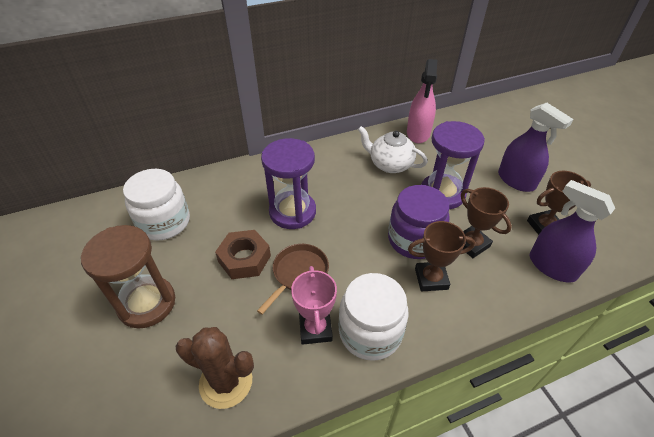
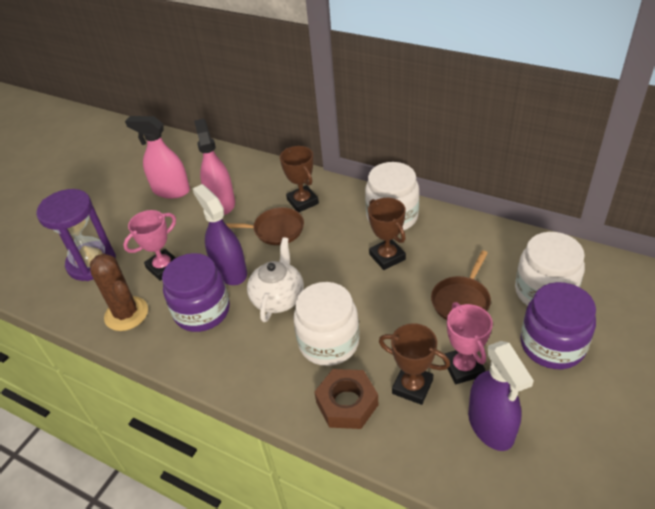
brown hourglass: [81,225,175,329] = 1 -> none = 0
brown pan: [257,244,329,315] = 1 -> [225,207,304,245] [431,250,491,320] = 2
pink spray bottle: [407,59,437,143] = 1 -> [125,116,190,199] [194,119,235,215] = 2
pink trophy: [291,266,337,345] = 1 -> [123,210,176,281] [443,302,493,384] = 2
purple hourglass: [261,138,316,229] [421,121,485,209] = 2 -> [36,189,116,281] = 1
purple jar: [388,185,450,259] = 1 -> [162,253,230,332] [520,282,596,369] = 2
white jar: [123,169,190,240] [339,273,409,361] = 2 -> [293,282,359,366] [365,162,419,230] [515,232,585,306] = 3

